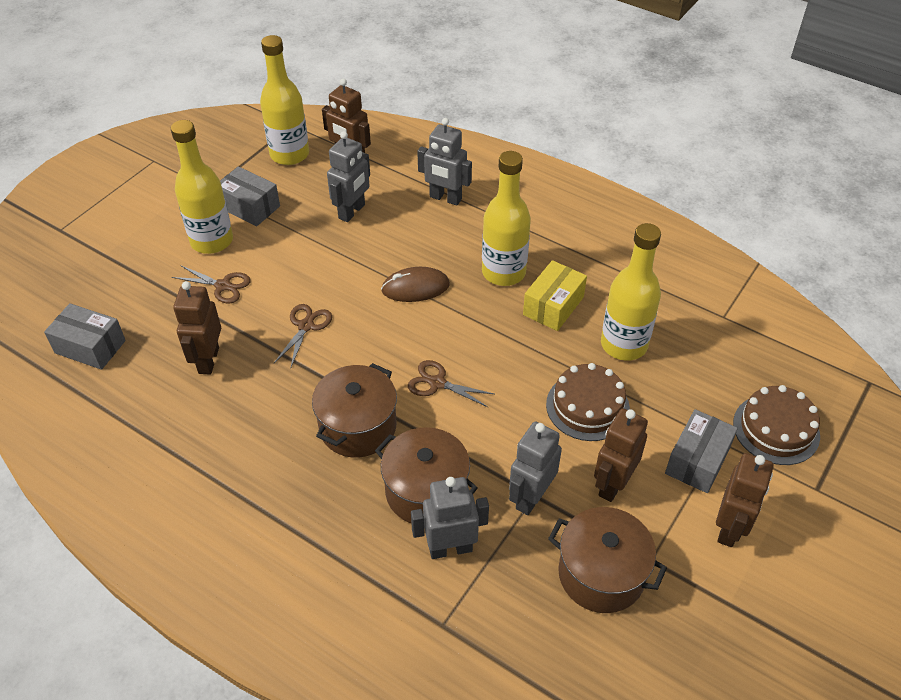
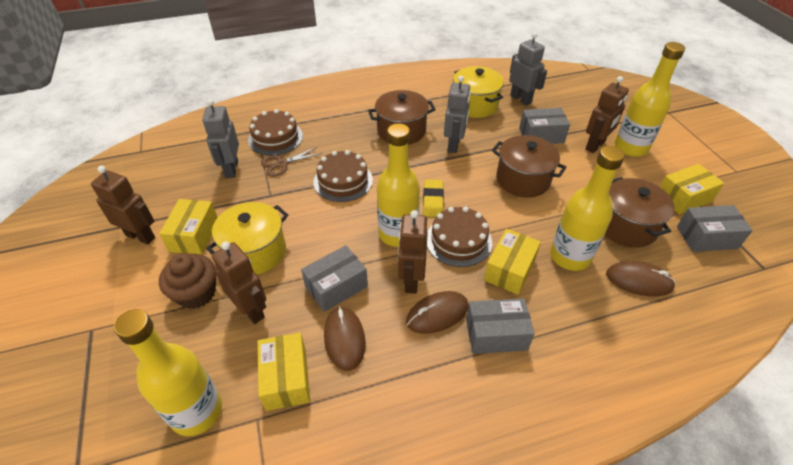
brown cake: [546,363,630,441] [733,385,820,465] = 2 -> [248,109,303,155] [313,150,373,202] [427,207,492,267] = 3
brown cupcake: none = 0 -> [159,253,216,309] = 1
brown mouse: [381,267,450,302] = 1 -> [324,306,366,371] [406,291,469,334] [606,261,676,297] = 3
brown scissors: [172,265,251,303] [274,304,332,369] [408,360,494,407] = 3 -> [261,147,322,177] = 1
grey box: [44,303,126,370] [220,166,280,226] [665,409,738,493] = 3 -> [301,245,368,312] [466,298,535,354] [519,108,570,144] [677,205,753,252] = 4
grey robot: [327,131,370,222] [411,477,489,559] [417,118,472,206] [509,421,562,515] = 4 -> [202,99,239,178] [444,76,471,153] [509,32,547,106] = 3
yellow box: [523,260,587,331] = 1 -> [159,199,218,255] [257,333,310,411] [484,229,541,295] [660,164,724,215] = 4
yellow eraser: none = 0 -> [423,180,444,217] = 1
yellow pot: none = 0 -> [206,202,288,275] [453,66,504,118] = 2

